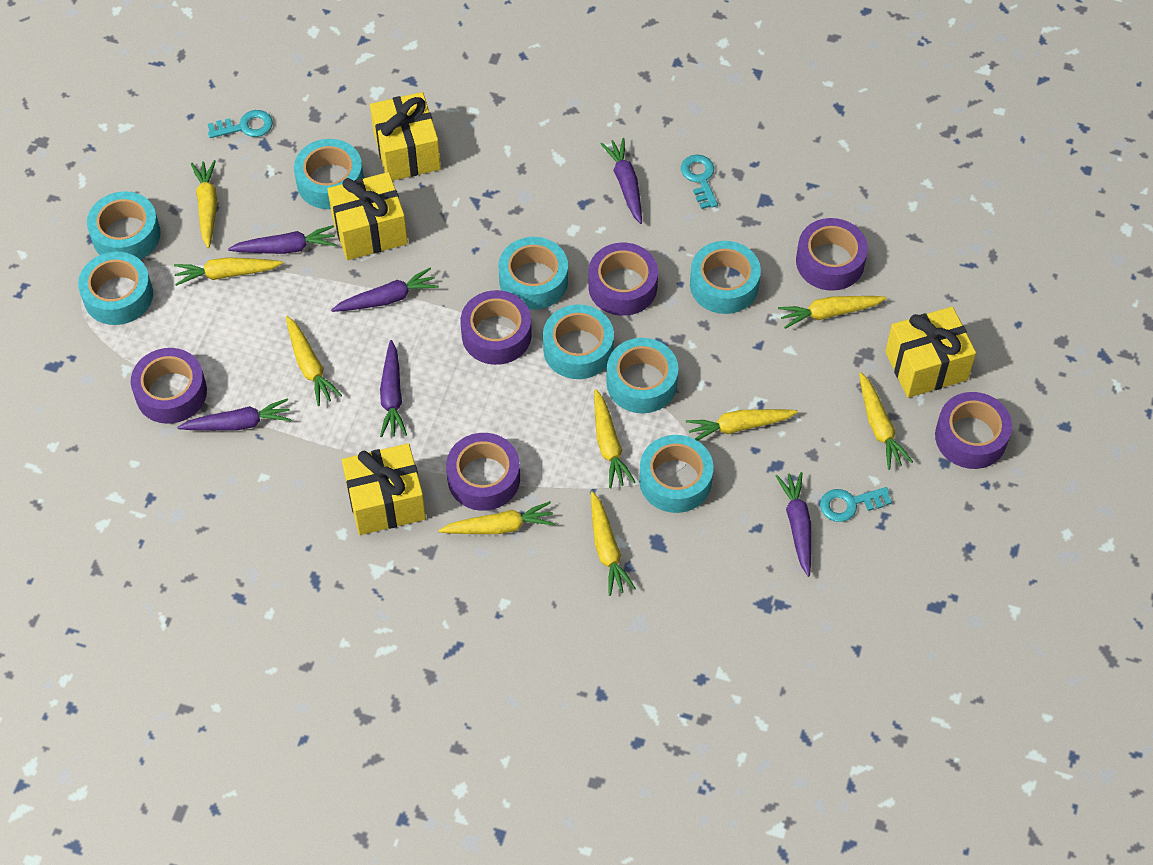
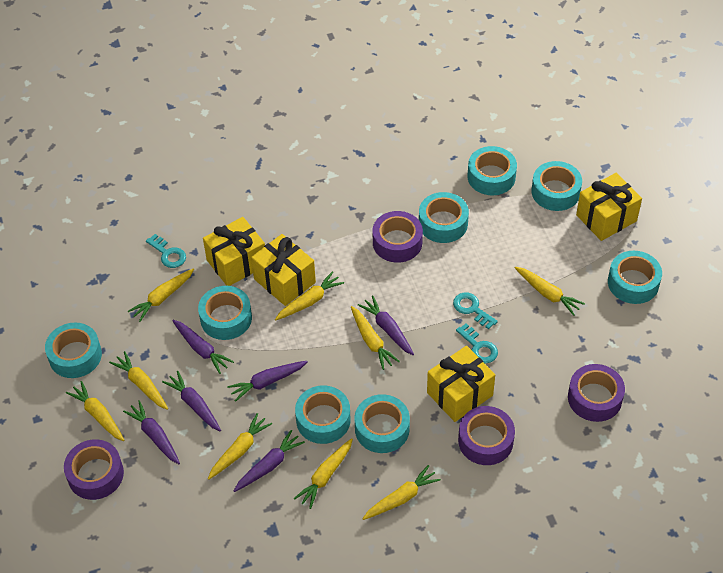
purple tape: [131,348,207,424] [446,433,520,511] [461,290,532,365] [588,243,658,316] [796,218,868,291] [935,392,1012,469] = 6 -> [64,439,124,500] [372,211,423,263] [458,406,515,465] [568,364,625,422] = 4

